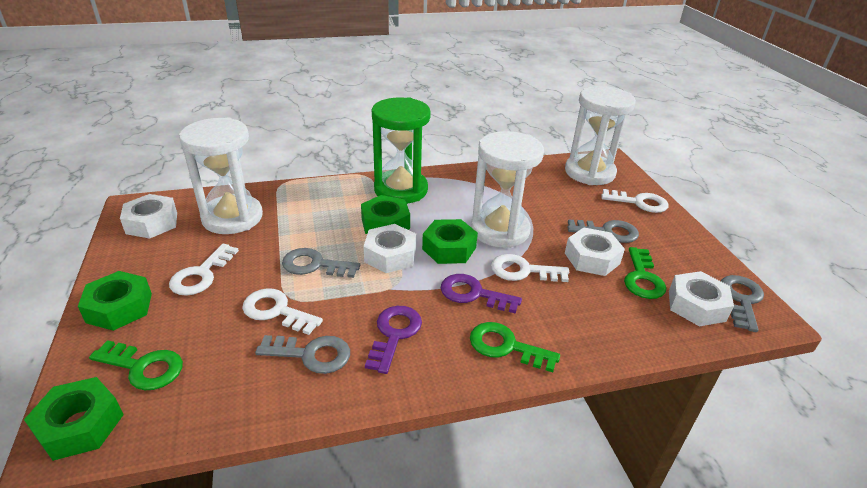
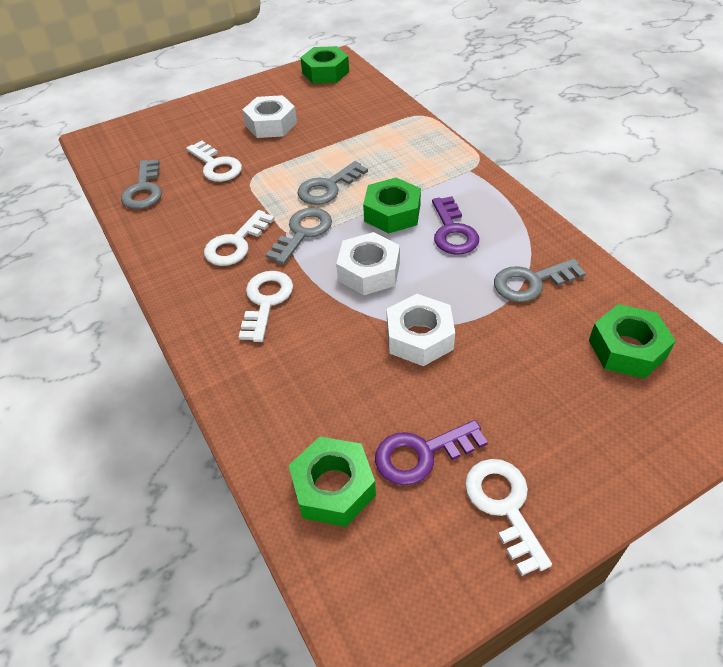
green hourglass: [372,97,431,204] = 1 -> none = 0
green key: [89,340,183,390] [470,322,560,372] [624,247,666,299] = 3 -> none = 0
white hourglass: [179,117,263,234] [471,131,544,248] [565,86,636,185] = 3 -> none = 0
white nut: [120,194,177,239] [363,224,416,273] [565,228,625,276] [669,271,734,326] = 4 -> [242,95,297,138] [336,232,400,295] [387,294,455,366] = 3

